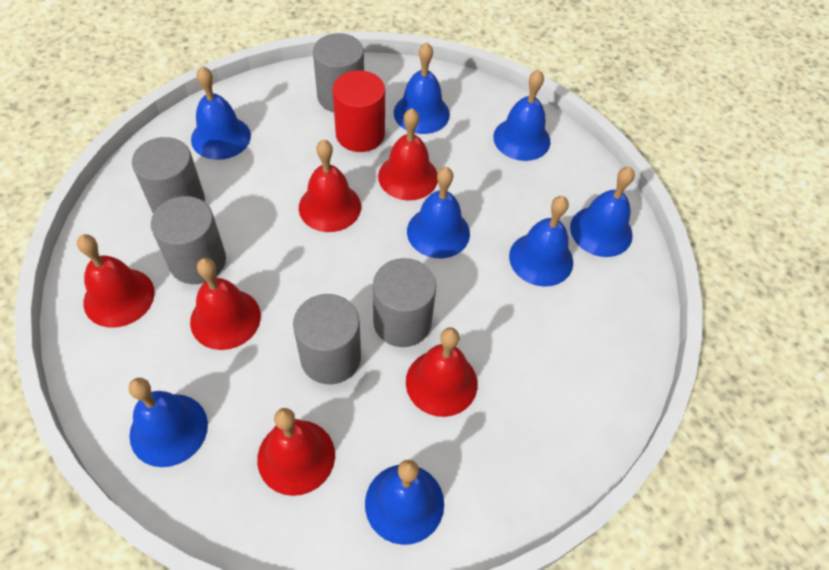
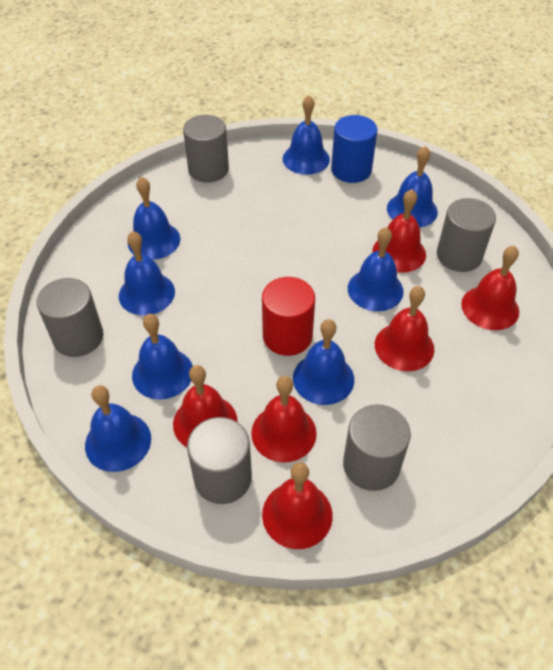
blue cylinder: none = 0 -> [331,115,377,183] = 1

